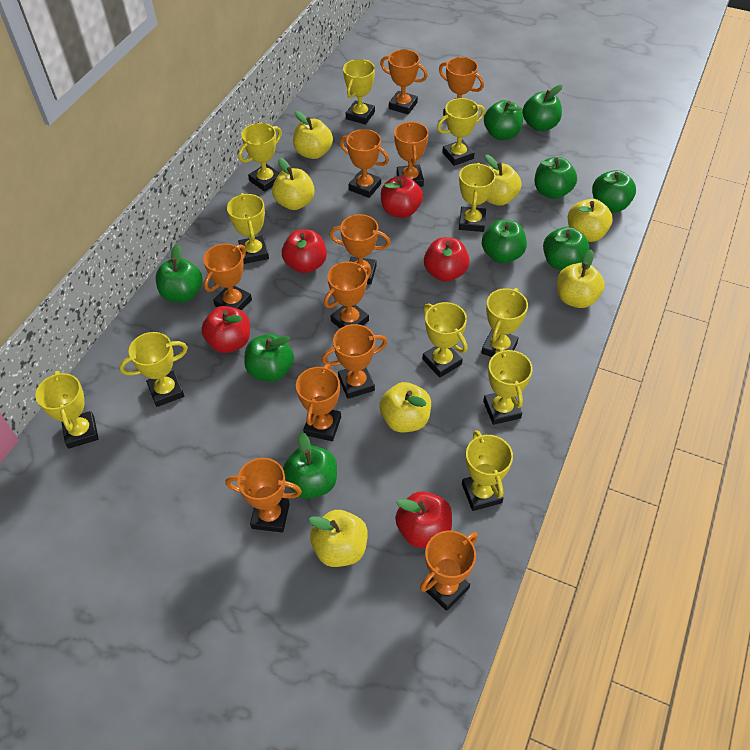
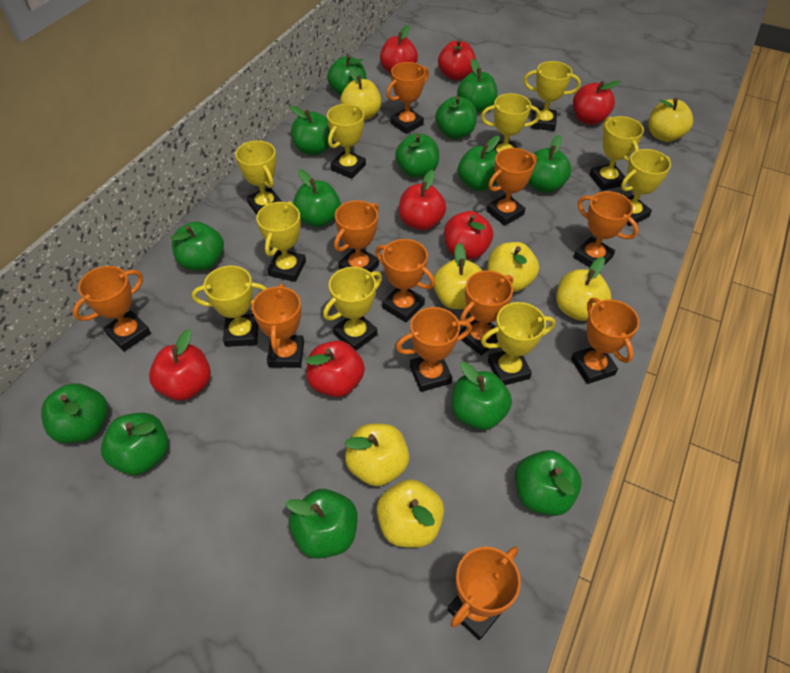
green apple: [156,244,203,302] [244,334,294,382] [283,432,337,499] [482,219,527,263] [484,100,523,140] [523,85,563,131] [535,157,577,199] [543,227,589,270] [592,170,636,213] = 9 -> [41,383,108,443] [101,413,169,475] [170,222,224,271] [285,489,357,559] [290,106,333,155] [293,169,341,228] [327,55,367,96] [395,133,439,178] [435,96,477,139] [452,362,512,430] [457,59,497,113] [458,136,500,191] [515,450,582,516] [528,135,572,193] = 14
red apple: [201,306,250,353] [282,229,327,273] [381,176,423,218] [395,491,452,548] [424,237,470,282] = 5 -> [149,329,211,401] [306,341,365,397] [380,25,418,74] [399,170,446,230] [438,39,476,81] [444,211,493,260] [573,81,621,125] = 7
yellow trophy: [35,371,99,449] [119,332,188,407] [227,193,269,264] [238,123,282,192] [343,59,375,125] [423,302,467,378] [437,98,485,166] [459,163,496,232] [462,430,513,511] [481,288,528,357] [483,347,533,425] = 11 -> [192,266,268,347] [235,141,282,215] [256,201,306,282] [323,267,382,351] [327,104,366,179] [481,93,541,153] [481,302,555,385] [524,61,581,131] [590,116,644,191] [621,149,671,226] = 10

